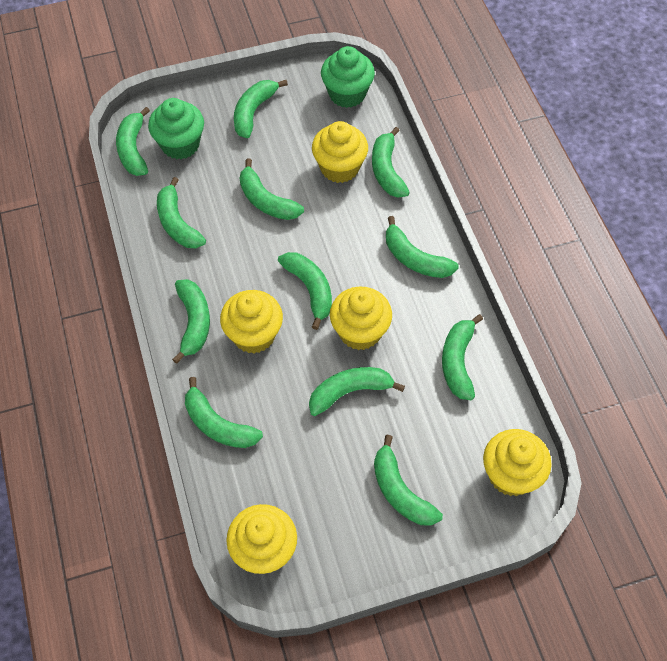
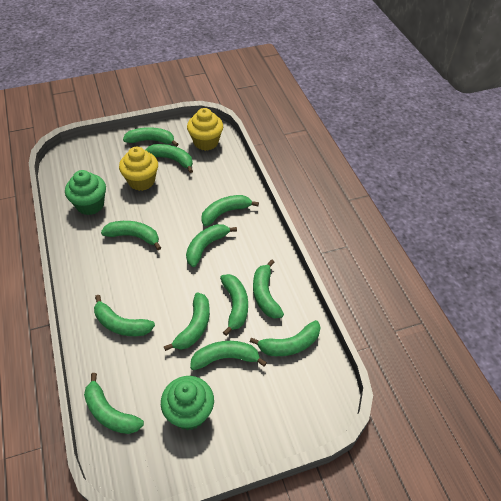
yellow cupcake: [220,290,283,353] [226,504,297,574] [312,121,368,183] [330,287,392,350] [483,429,552,496] = 5 -> [119,147,158,191] [187,108,223,151] = 2

